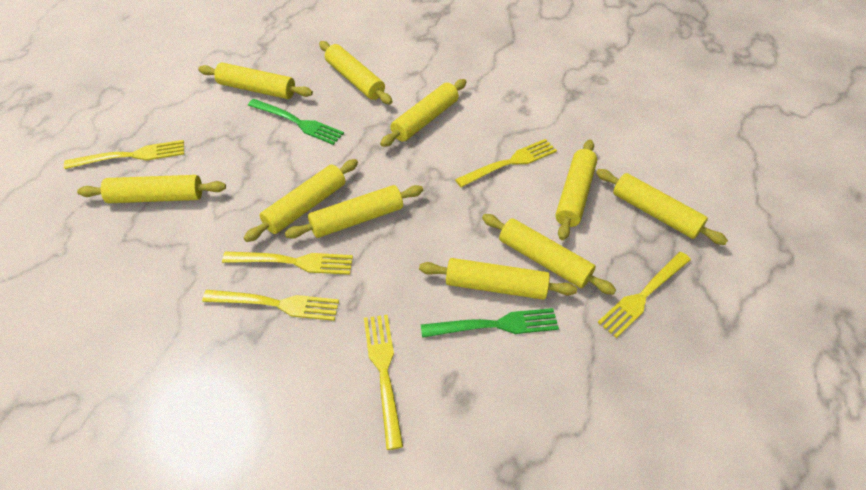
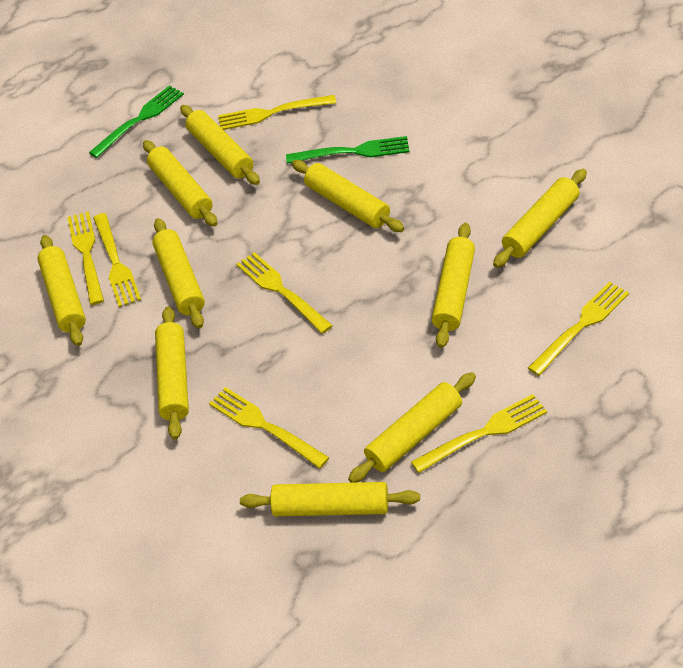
yellow fork: [64,140,184,169] [202,290,339,321] [222,252,353,275] [364,314,403,450] [455,139,557,187] [597,252,691,338] = 6 -> [67,211,104,305] [93,213,141,307] [209,387,329,468] [218,95,336,130] [236,252,333,334] [411,394,547,473] [528,282,629,376] = 7

